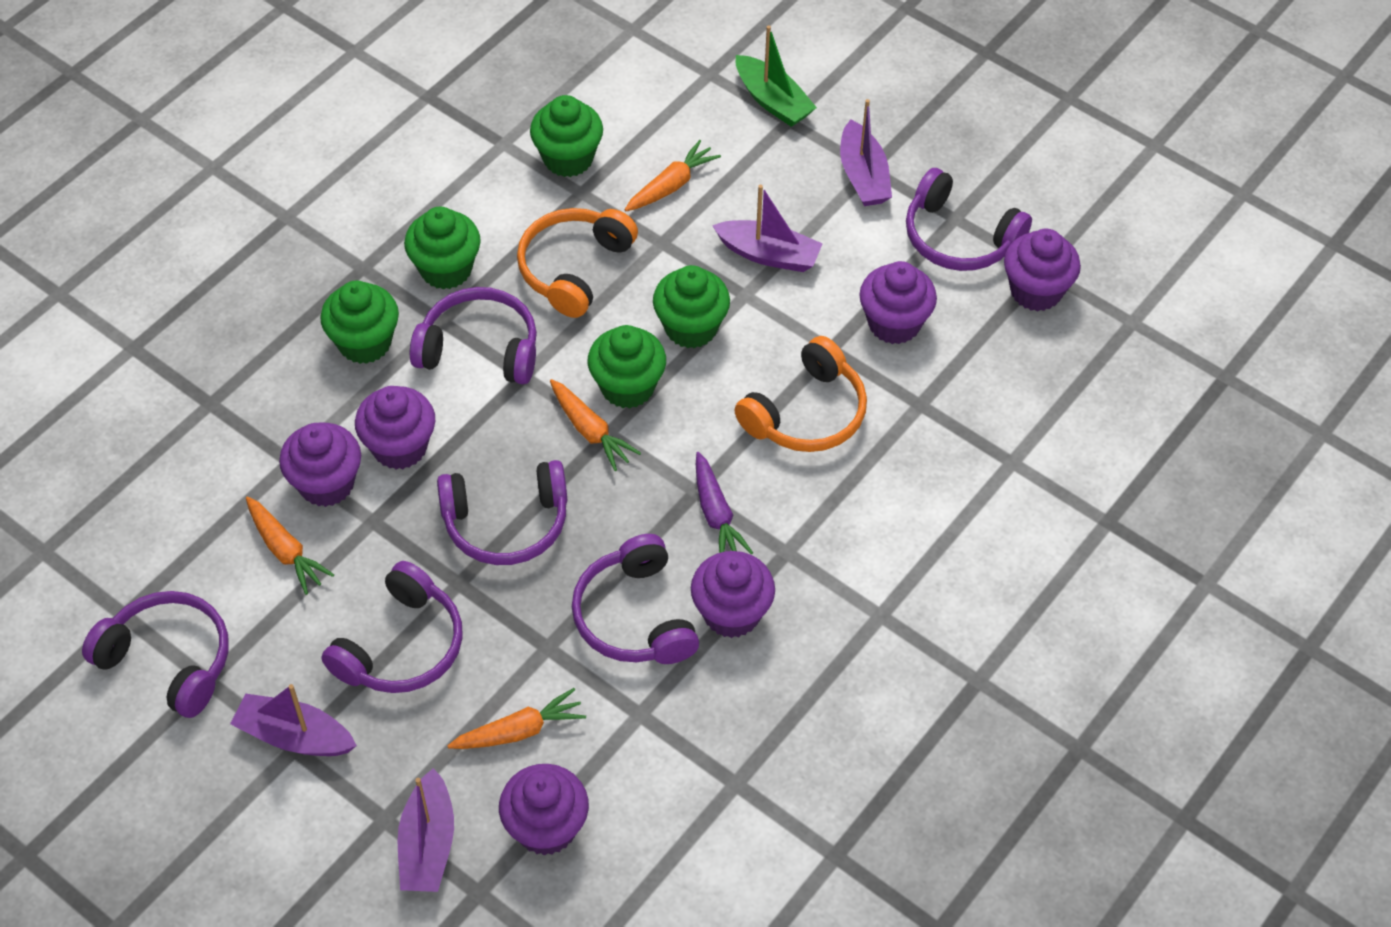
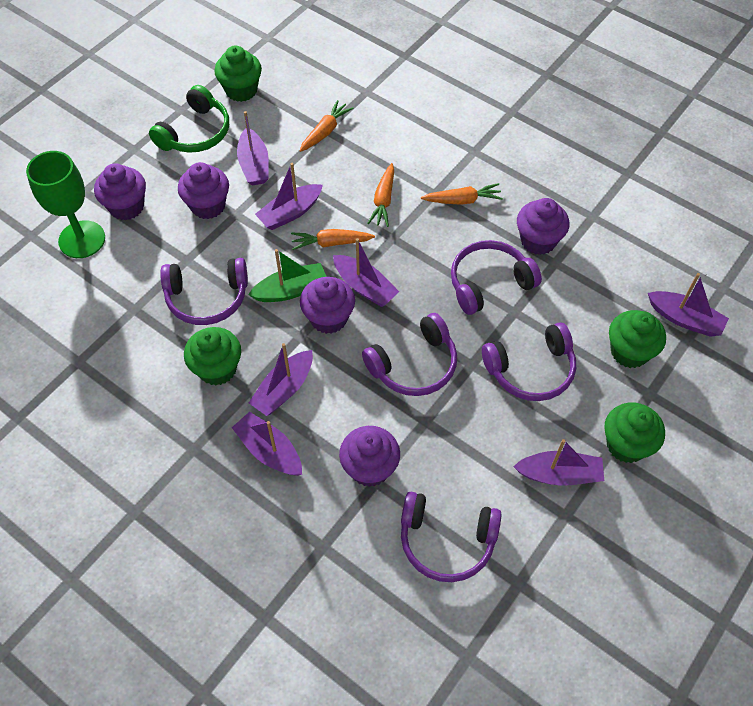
green cupcake: [320,280,399,364] [404,207,481,289] [530,95,603,177] [588,325,666,409] [653,265,730,348] = 5 -> [184,327,241,386] [214,46,262,102] [604,402,665,463] [609,310,666,368] = 4
green goblet: none = 0 -> [26,151,105,258] = 1
green headphones: none = 0 -> [149,85,229,153] = 1
orange headphones: [517,208,638,318] [734,336,867,452] = 2 -> none = 0
purple boat: [230,684,357,756] [398,768,454,892] [712,185,823,272] [840,99,892,206] = 4 -> [232,412,302,476] [237,111,269,186] [249,343,313,416] [255,163,323,230] [333,238,399,307] [513,439,604,486] [648,273,729,337] = 7
purple carrot: [696,452,753,555] = 1 -> none = 0
purple cupcake: [279,423,361,507] [355,386,435,469] [499,764,589,856] [691,551,775,638] [859,261,937,344] [1004,229,1081,311] = 6 -> [94,163,146,220] [178,162,229,219] [300,277,355,334] [339,426,400,487] [517,198,569,255] = 5
purple headphones: [82,591,228,718] [321,561,463,693] [410,287,537,384] [437,460,567,565] [572,534,699,664] [906,168,1032,271] = 6 -> [160,258,248,325] [362,313,457,396] [401,492,502,582] [451,240,542,315] [482,322,576,401] = 5

